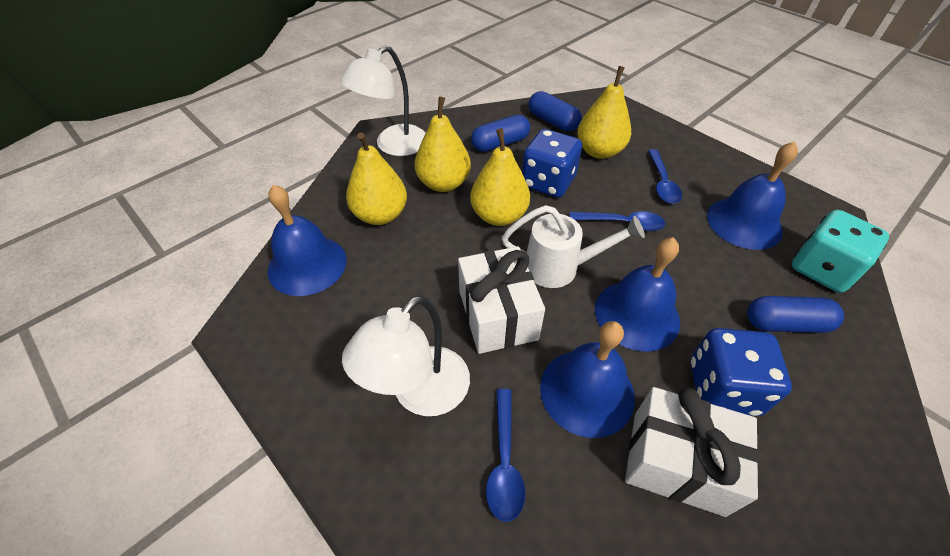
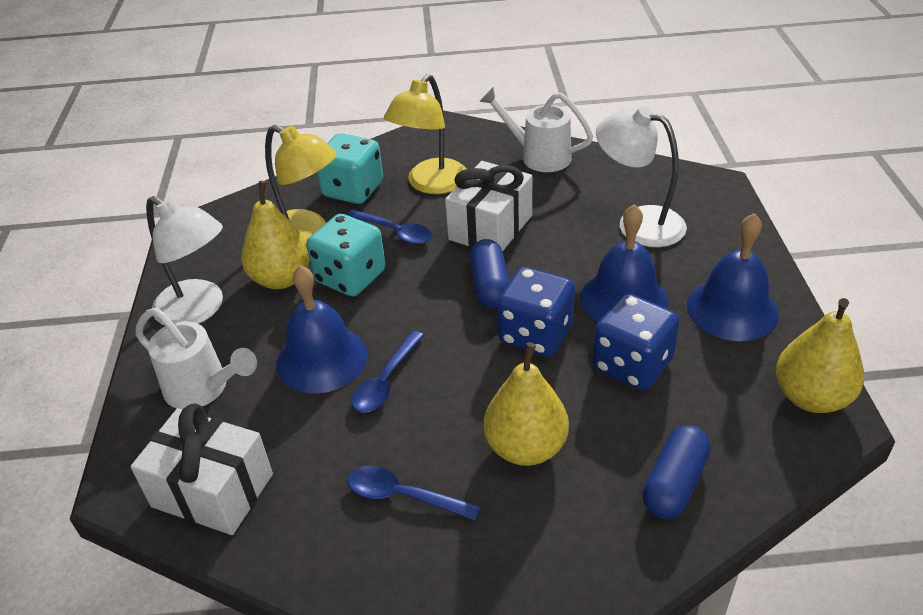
blue bell: [268,185,347,296] [540,321,635,438] [595,237,680,352] [707,141,798,250] = 4 -> [276,265,367,394] [580,204,669,322] [687,213,779,341] = 3
blue capsule: [471,115,530,152] [529,91,582,132] [747,296,844,333] = 3 -> [470,239,509,308] [642,425,711,519] = 2
turquoise dice: [792,210,889,293] = 1 -> [306,214,386,297] [317,133,383,204] = 2
white watering can: [502,205,645,288] = 1 -> [136,308,257,409] [479,87,593,172] = 2
yellow lamp: none = 0 -> [265,125,337,241] [384,74,466,194] = 2
yellow pear: [346,132,407,225] [415,97,471,192] [470,128,530,226] [577,66,631,159] = 4 -> [241,181,310,289] [484,342,569,466] [776,298,864,413] = 3

